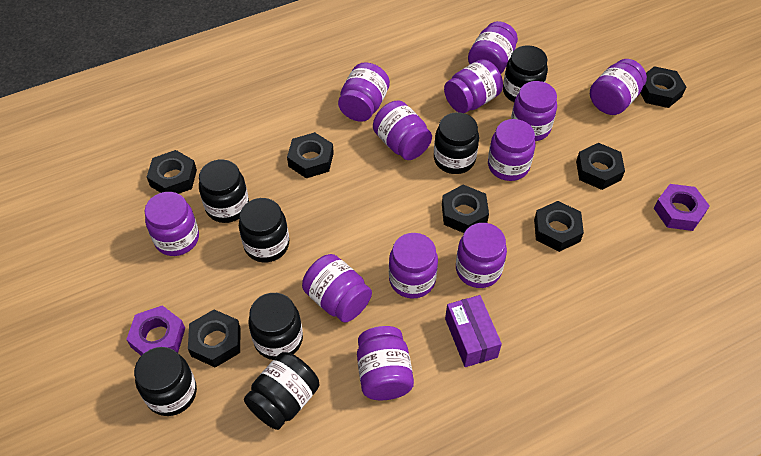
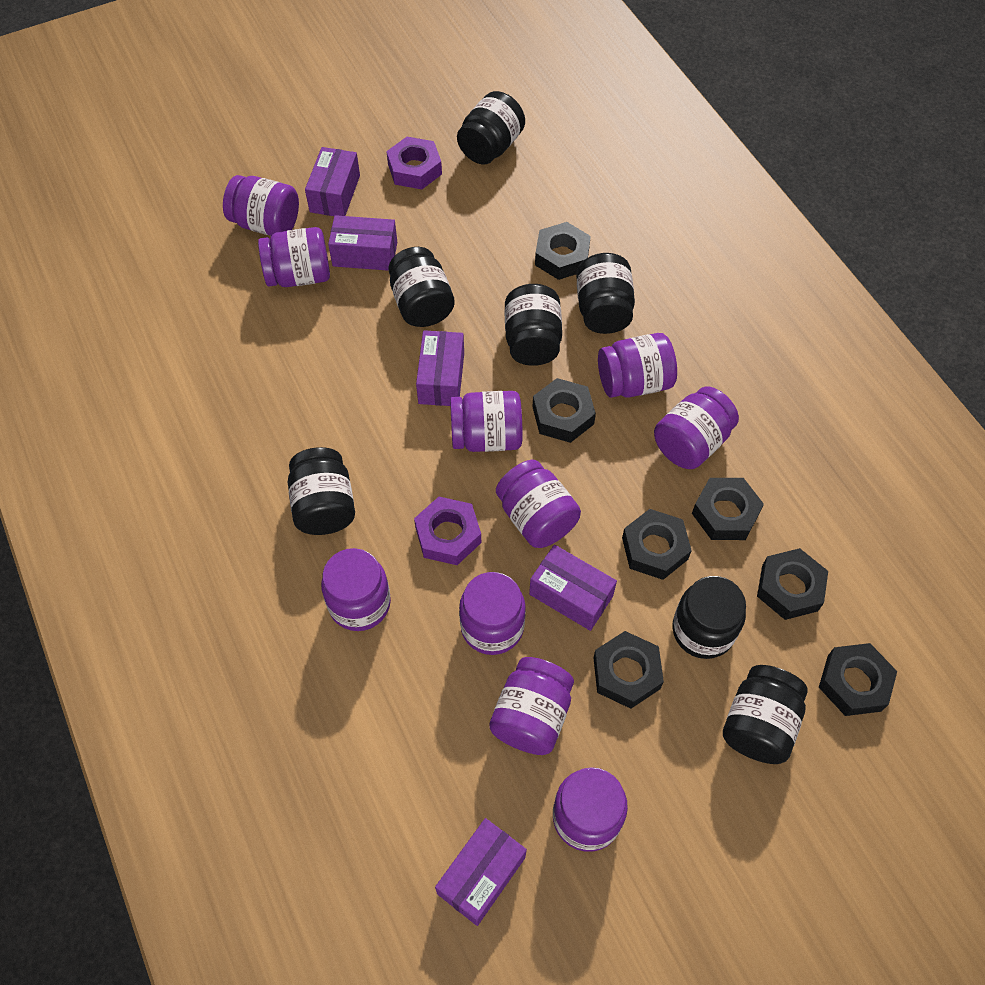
purple box: [445,295,502,367] = 1 -> [305,147,360,216] [328,215,397,271] [416,330,464,406] [435,818,527,926] [529,545,617,631] = 5
purple jar: [145,192,199,256] [302,254,372,323] [338,62,390,122] [357,326,414,400] [373,100,432,160] [389,233,438,299] [444,59,503,113] [456,223,507,288] [468,21,518,74] [488,119,535,181] [511,81,557,141] [590,59,647,115] = 12 -> [223,175,299,236] [258,227,330,287] [321,548,391,631] [450,391,523,452] [459,572,526,655] [489,657,574,755] [496,460,581,548] [553,767,628,852] [598,333,677,398] [654,386,739,469] = 10

